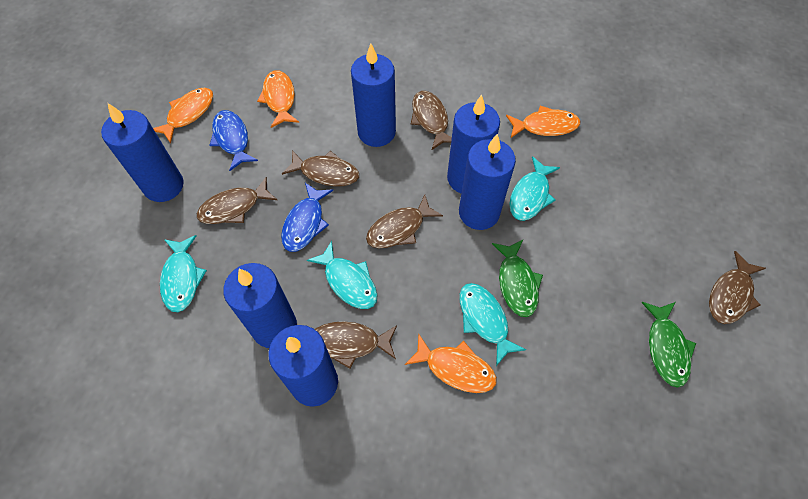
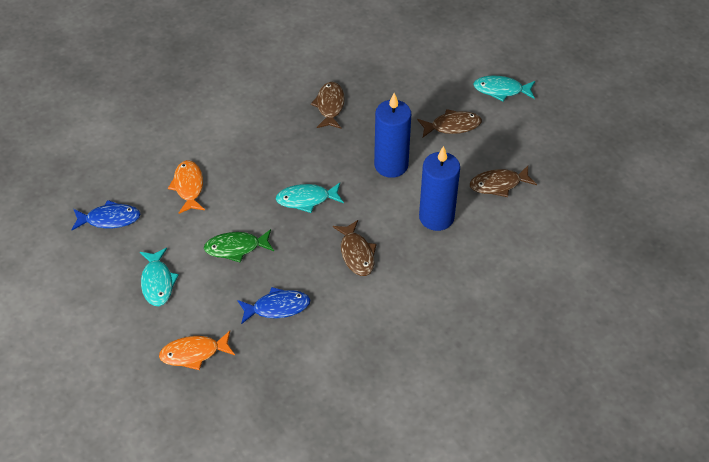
blue candle: [101,103,184,202] [223,263,297,348] [268,325,338,407] [351,43,396,147] [447,95,500,193] [459,134,516,230] = 6 -> [374,93,411,178] [419,146,460,231] = 2
brown fish: [197,177,277,224] [282,151,359,186] [315,321,397,369] [366,195,443,248] [411,91,452,150] [709,251,766,324] = 6 -> [311,82,345,129] [333,220,377,276] [417,109,482,137] [470,166,537,197] = 4
green fish: [492,240,543,317] [641,302,696,388] = 2 -> [204,229,274,263] = 1
orange fish: [153,88,213,143] [257,70,299,128] [405,333,497,393] [506,106,580,138] = 4 -> [159,331,235,370] [168,160,205,214] = 2
turquoise fish: [160,235,207,312] [307,241,378,309] [459,283,526,366] [509,156,560,221] = 4 -> [140,248,179,306] [276,183,344,213] [473,76,535,101] = 3

